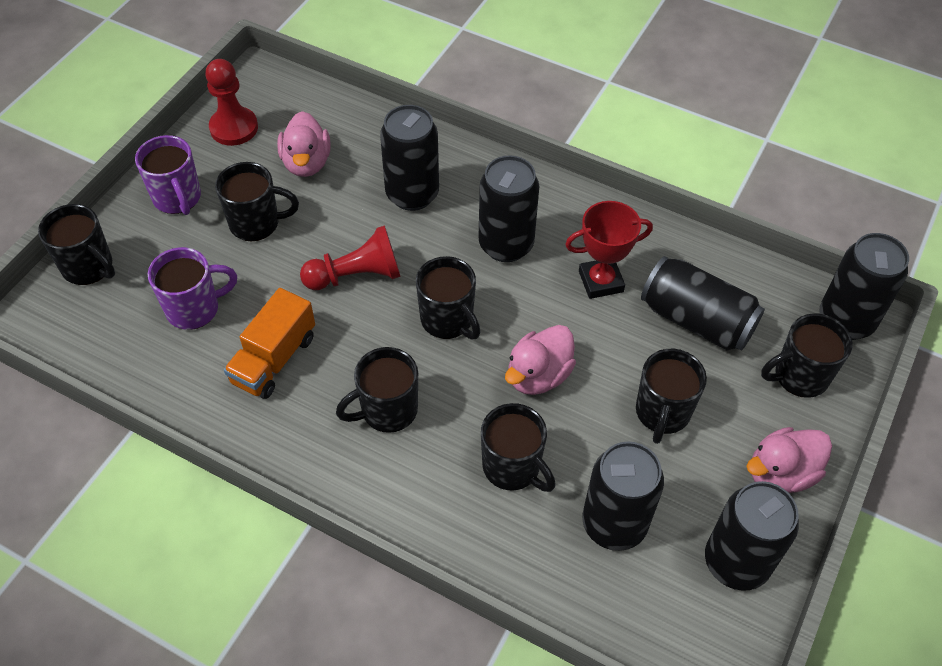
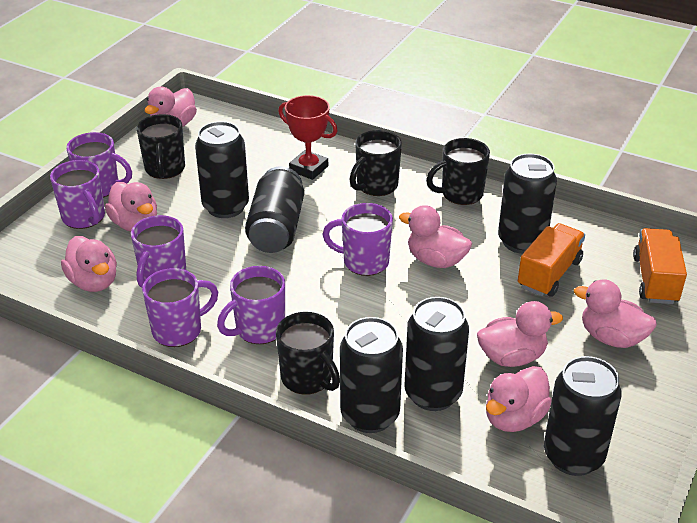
black mug: [38,204,115,285] [215,162,299,241] [336,347,418,433] [416,256,481,339] [481,403,556,492] [636,349,707,444] [761,314,853,398] = 7 -> [137,114,185,179] [276,312,340,395] [350,130,402,196] [426,138,490,205] = 4
orange truck: [224,288,315,399] = 1 -> [518,223,585,297] [633,228,687,304] = 2
pink duck: [277,111,331,177] [505,325,576,395] [746,427,832,493] = 3 -> [61,236,117,292] [105,182,157,232] [145,87,197,127] [399,205,472,268] [477,301,563,367] [486,366,552,432] [574,279,657,348] = 7
purple mug: [135,135,201,215] [148,247,237,330] = 2 -> [50,160,105,229] [66,132,132,198] [131,215,186,288] [142,268,218,347] [217,266,285,344] [322,203,393,276] = 6
red pawn: [205,59,258,146] [300,225,401,290] = 2 -> none = 0

